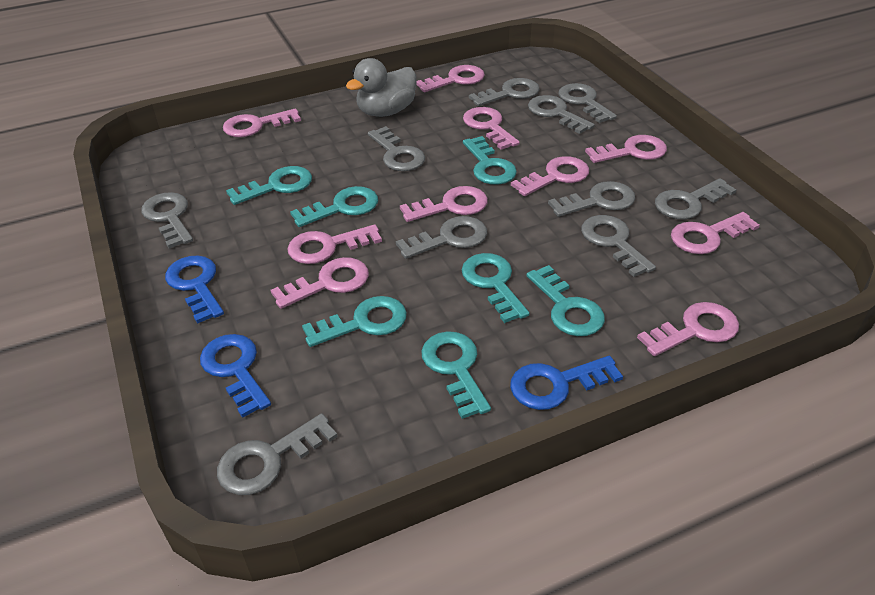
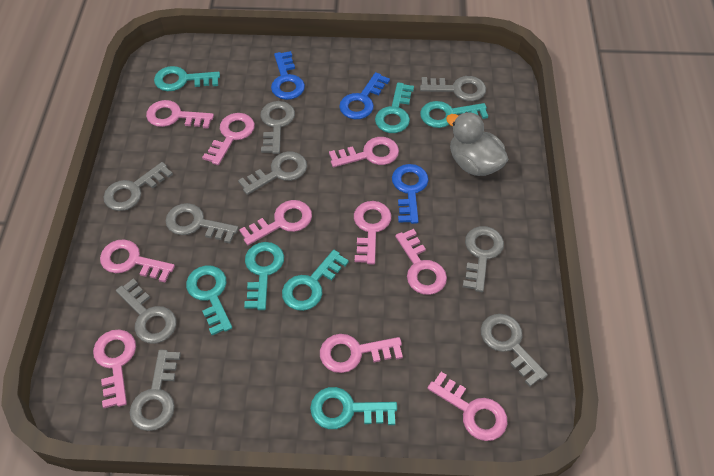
grey key: [141,192,193,248] [217,413,338,495] [368,126,425,171] [396,216,487,259] [469,78,539,106] [528,95,595,134] [548,181,635,217] [559,83,617,123] [581,215,656,277] [655,178,736,219] = 10 -> [103,162,173,211] [116,278,176,344] [130,350,181,431] [166,203,238,243] [238,151,307,195] [261,101,295,154] [420,76,486,101] [463,226,504,292] [481,314,548,387] = 9

